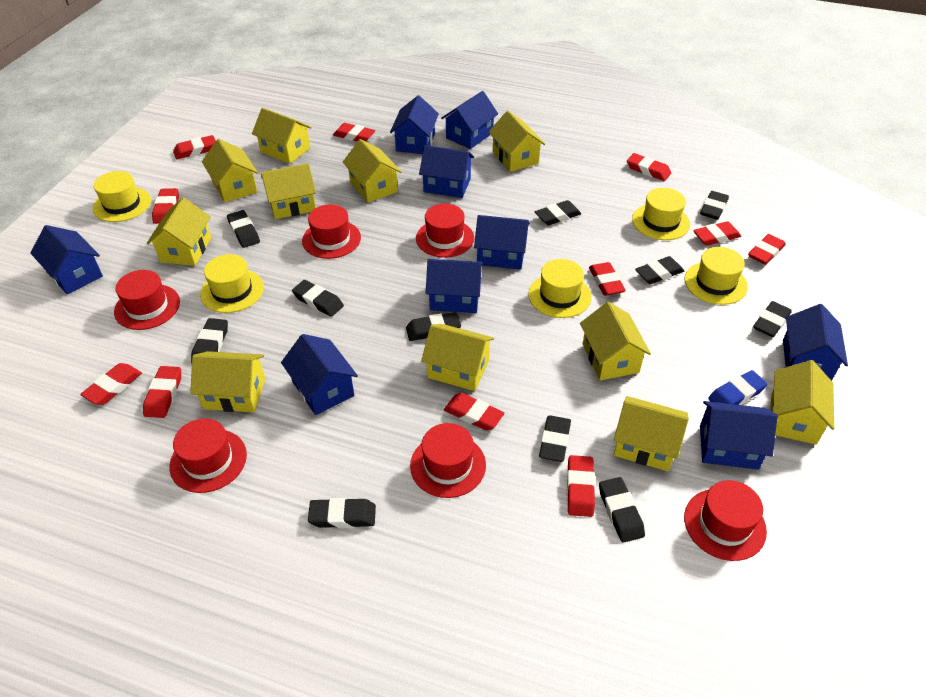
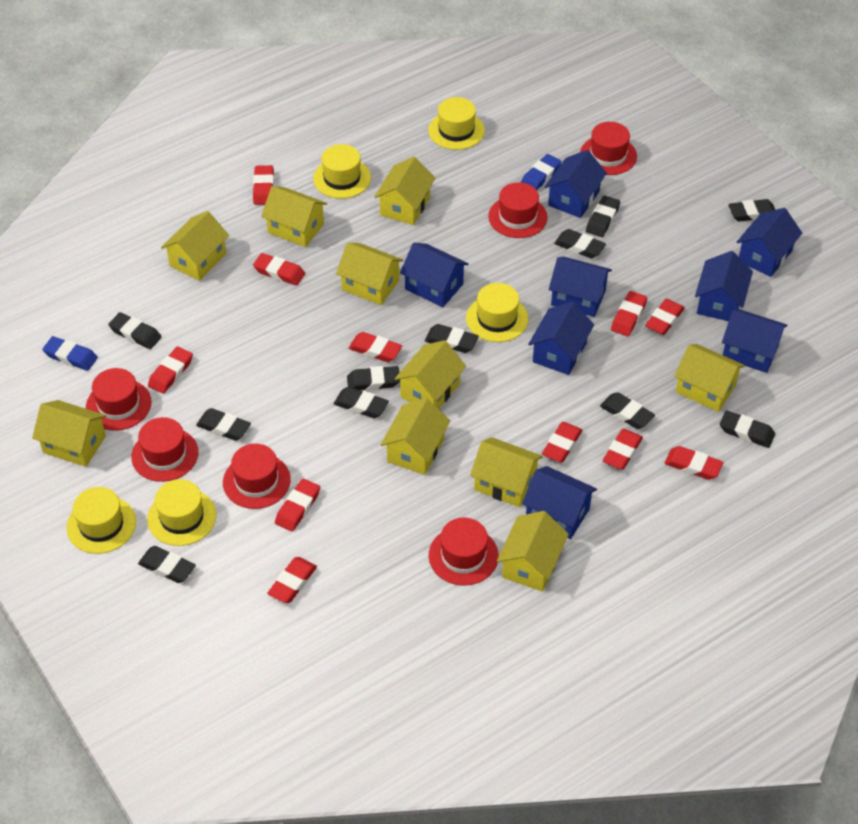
blue eraser: [708,370,767,405] = 1 -> [42,336,98,371] [521,154,561,190] = 2
blue house: [30,225,103,294] [281,334,358,415] [390,95,439,154] [419,145,474,198] [426,259,483,313] [441,91,498,149] [474,215,530,270] [700,401,778,470] [783,304,848,381] = 9 -> [400,243,469,307] [522,466,597,539] [528,302,594,375] [545,150,607,218] [549,257,612,317] [695,251,753,321] [722,309,787,373] [737,208,802,277] = 8
yellow house: [147,198,211,266] [190,351,265,412] [202,139,258,202] [252,108,312,164] [261,163,316,219] [343,139,401,202] [421,324,494,391] [489,111,545,172] [580,302,651,380] [614,396,689,472] [771,360,834,445] = 11 -> [32,400,106,467] [161,211,229,281] [261,186,327,247] [336,243,404,305] [374,157,435,225] [381,398,450,475] [394,340,466,409] [470,437,543,507] [497,511,569,592] [674,344,745,412] = 10

